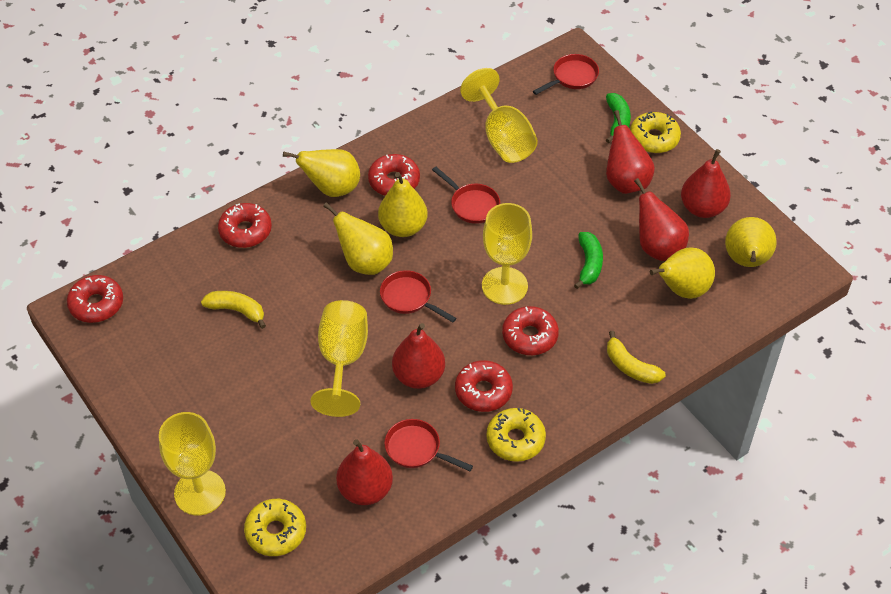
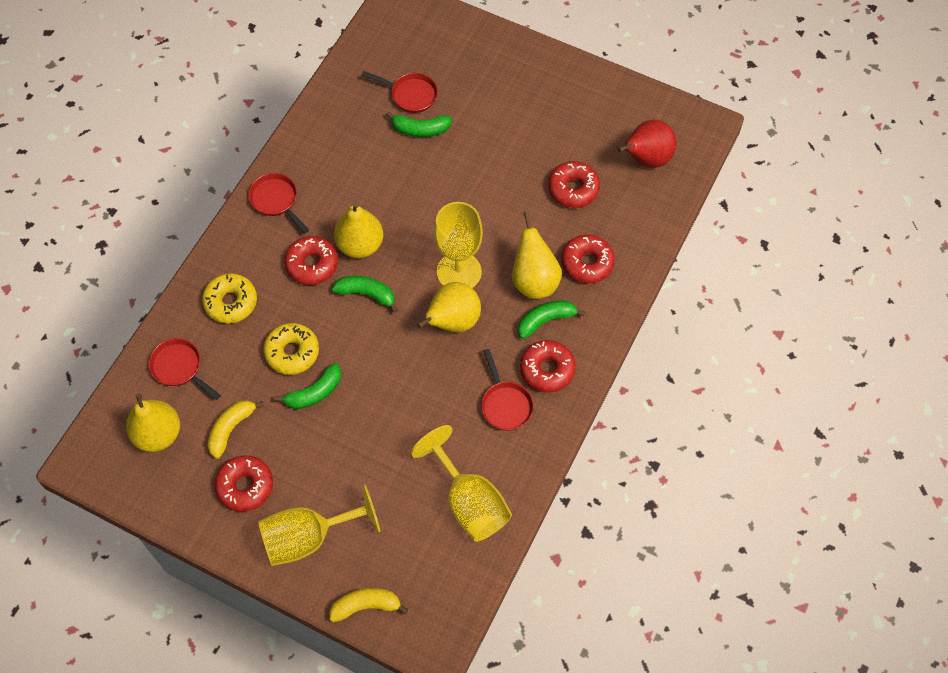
green banana: [574,232,603,289] [606,93,631,143] = 2 -> [274,363,341,409] [332,276,398,313] [386,111,452,137] [518,300,585,339] = 4
red pear: [336,439,393,505] [392,323,445,389] [606,110,655,194] [634,178,689,261] [681,149,731,218] = 5 -> [618,120,676,168] = 1
yellow donut: [244,499,306,556] [486,408,546,462] [630,111,681,153] = 3 -> [202,273,257,324] [263,323,319,375] = 2
yellow goblet: [159,412,226,516] [310,300,368,417] [460,68,538,163] [482,203,532,305] = 4 -> [258,484,381,566] [411,425,512,542] [434,202,483,288] = 3
yellow pear: [283,149,360,197] [323,202,393,275] [378,172,428,237] [650,247,715,299] [725,217,777,267] = 5 -> [126,393,180,452] [334,202,383,258] [417,282,481,332] [512,212,562,299] = 4

